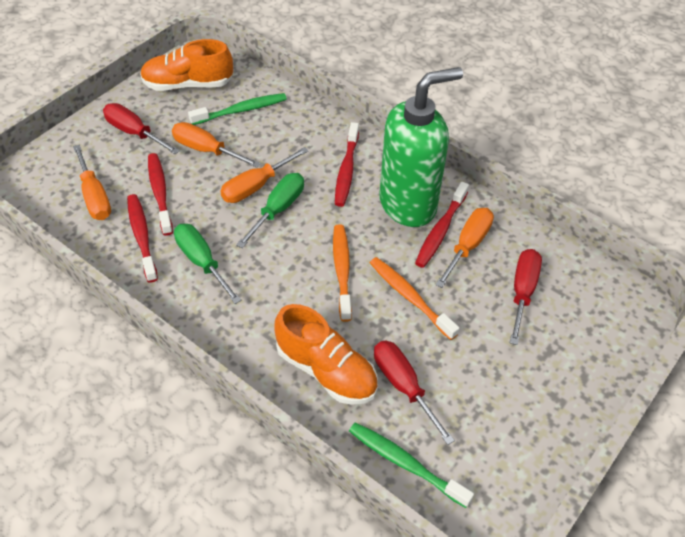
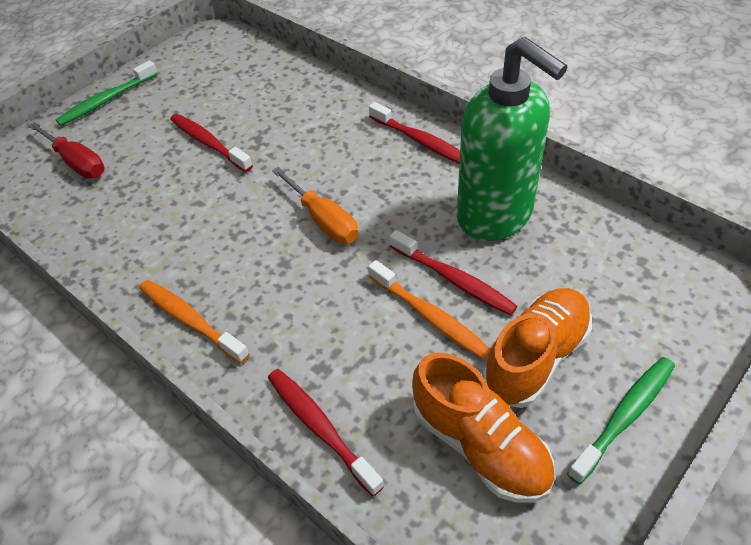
green screwdriver: [174,224,241,304] [236,173,304,248] = 2 -> none = 0
orange screwdriver: [73,145,111,220] [172,122,261,168] [220,147,309,203] [435,208,494,288] = 4 -> [272,167,358,244] = 1
red screwdriver: [103,103,180,154] [374,341,455,445] [510,249,542,345] = 3 -> [29,122,105,178] = 1

